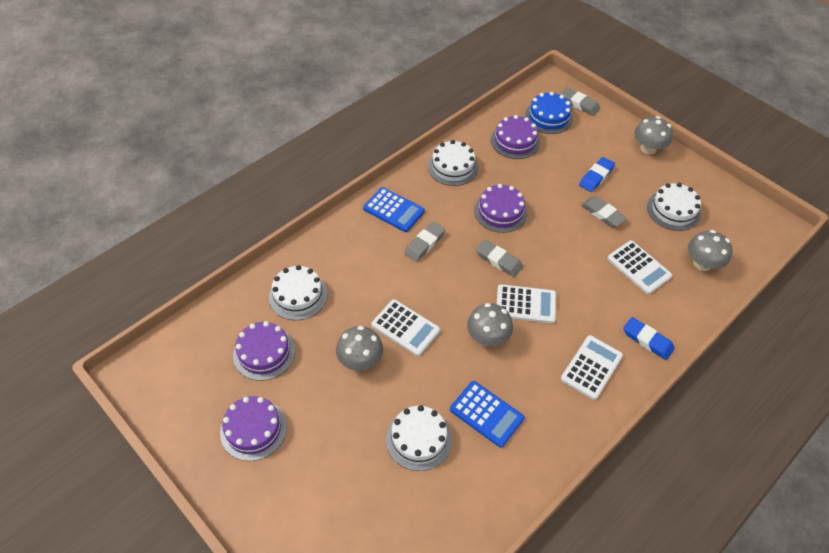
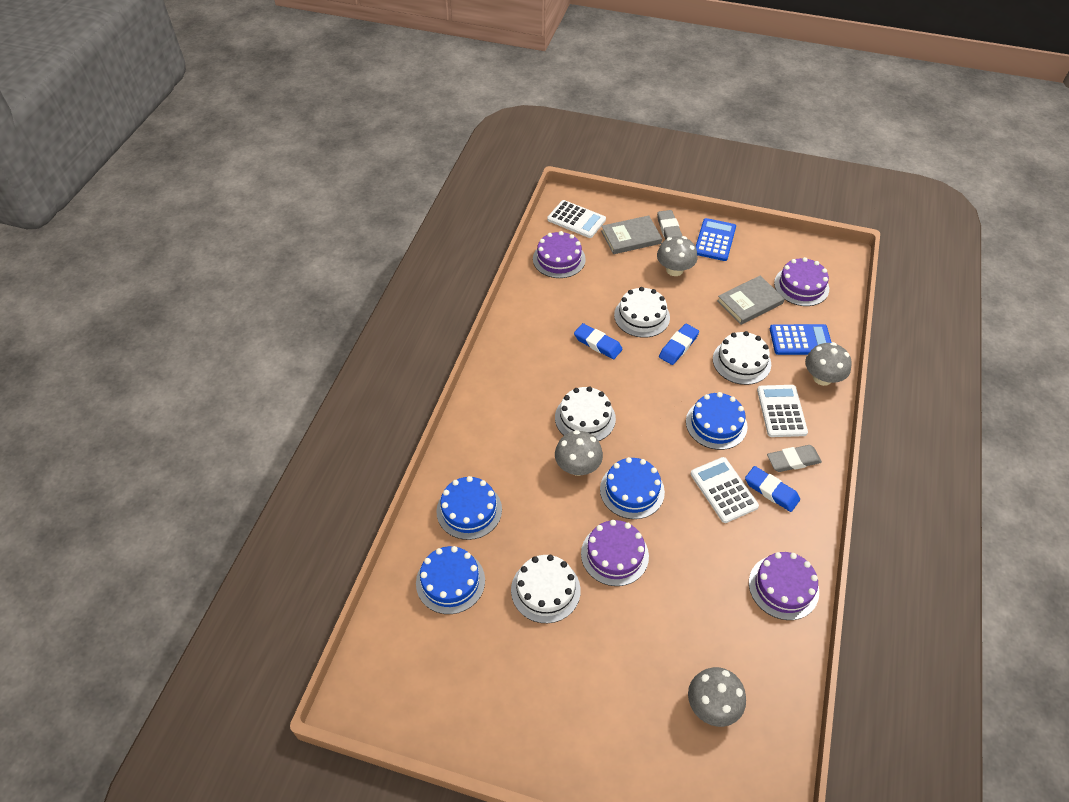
blue cake: [525,92,573,134] = 1 -> [416,546,485,614] [436,476,502,540] [600,457,665,519] [686,392,748,450] = 4
blue eraser: [579,157,615,192] [624,317,675,360] = 2 -> [574,323,623,359] [659,324,699,365] [745,466,800,512] = 3
grey book: none = 0 -> [601,215,662,254] [717,276,785,325] = 2
grey eraser: [404,222,445,262] [476,240,523,277] [561,87,600,116] [581,196,627,227] = 4 -> [657,210,682,240] [767,445,822,472] = 2
white calculator: [371,299,440,356] [497,284,556,323] [561,335,623,400] [607,240,672,294] = 4 -> [547,200,606,238] [691,457,759,523] [757,385,808,437] = 3

